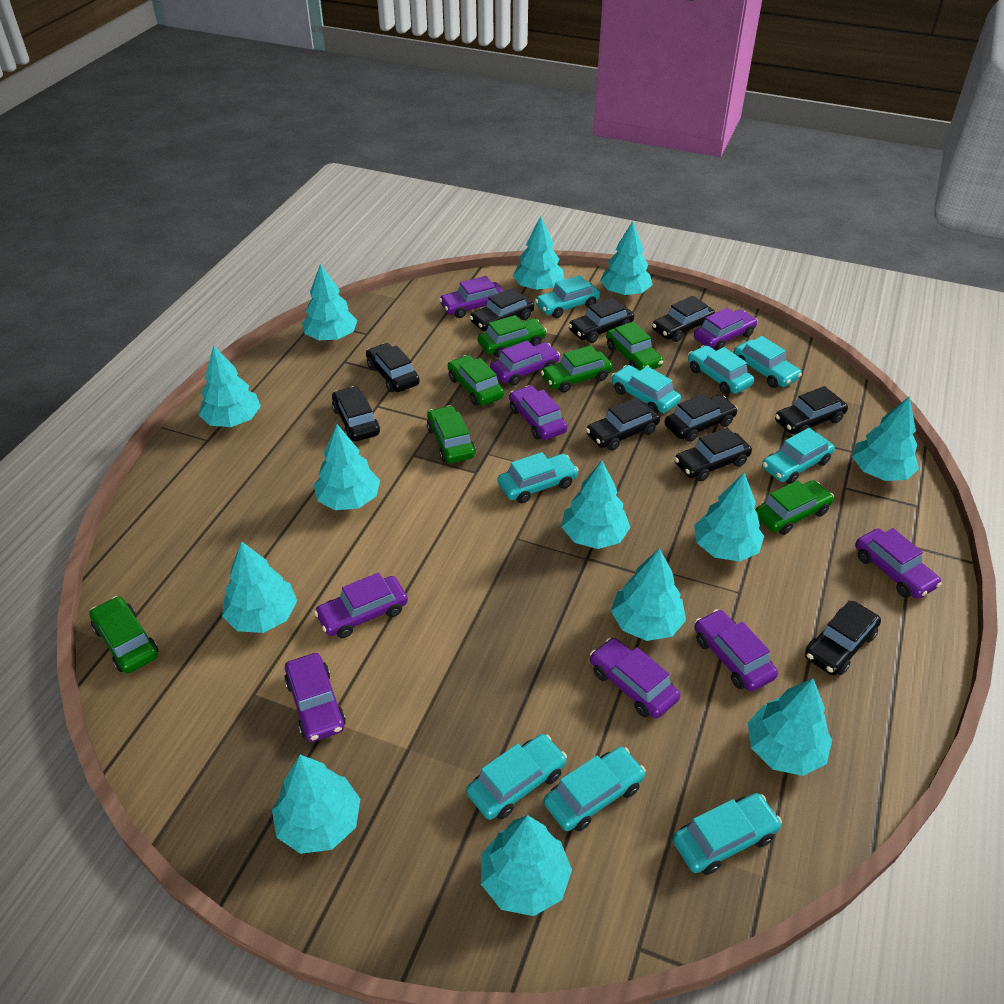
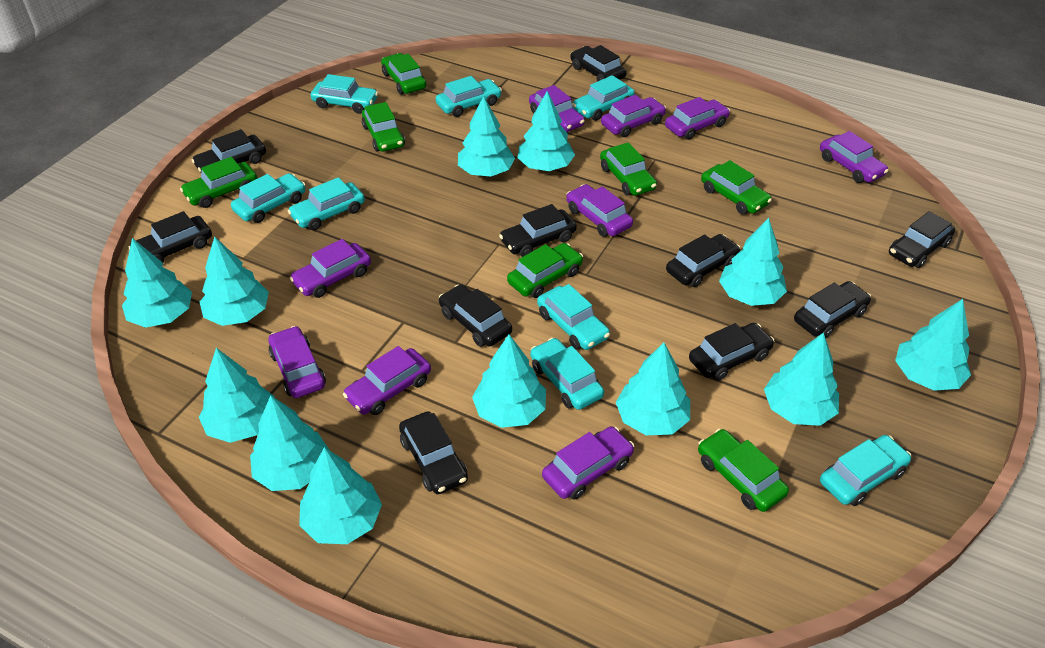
turquoise car: [466,734,567,820] [498,452,579,503] [535,275,600,318] [544,747,646,832] [611,365,681,413] [673,793,782,875] [688,345,754,394] [733,336,802,388] [762,428,835,484] = 9 -> [231,173,305,223] [288,177,365,230] [310,74,378,114] [436,76,502,117] [530,338,604,410] [537,284,610,350] [572,75,635,121] [820,435,911,506] = 8
turquoise tree: [199,345,261,427] [222,541,297,633] [272,755,360,854] [302,264,357,340] [314,425,380,510] [481,815,572,916] [513,216,564,291] [561,460,630,549] [600,221,652,296] [611,548,686,641] [694,473,764,562] [748,678,832,776] [852,396,919,481] = 13 -> [122,238,192,328] [199,348,275,443] [200,236,269,326] [250,395,329,491] [299,447,382,544] [458,96,515,176] [472,334,546,428] [518,91,575,171] [616,342,690,435] [719,218,787,306] [764,332,839,426] [895,299,971,391] = 12

